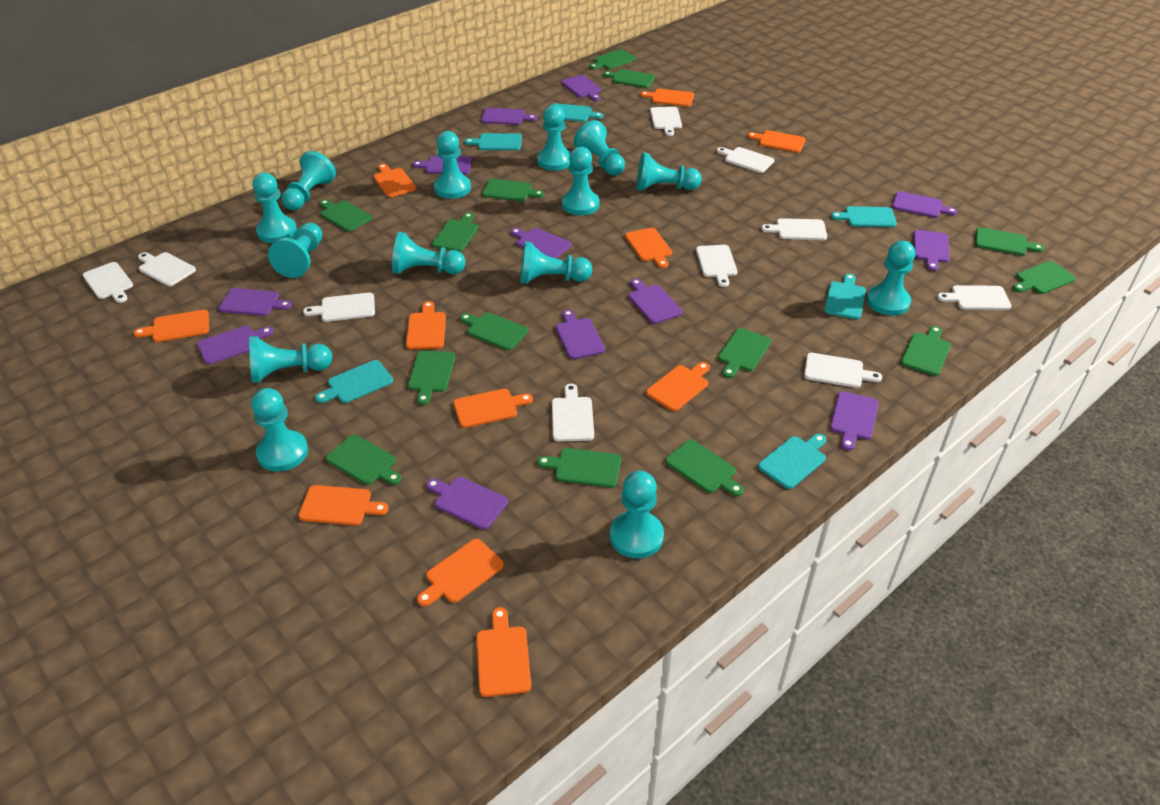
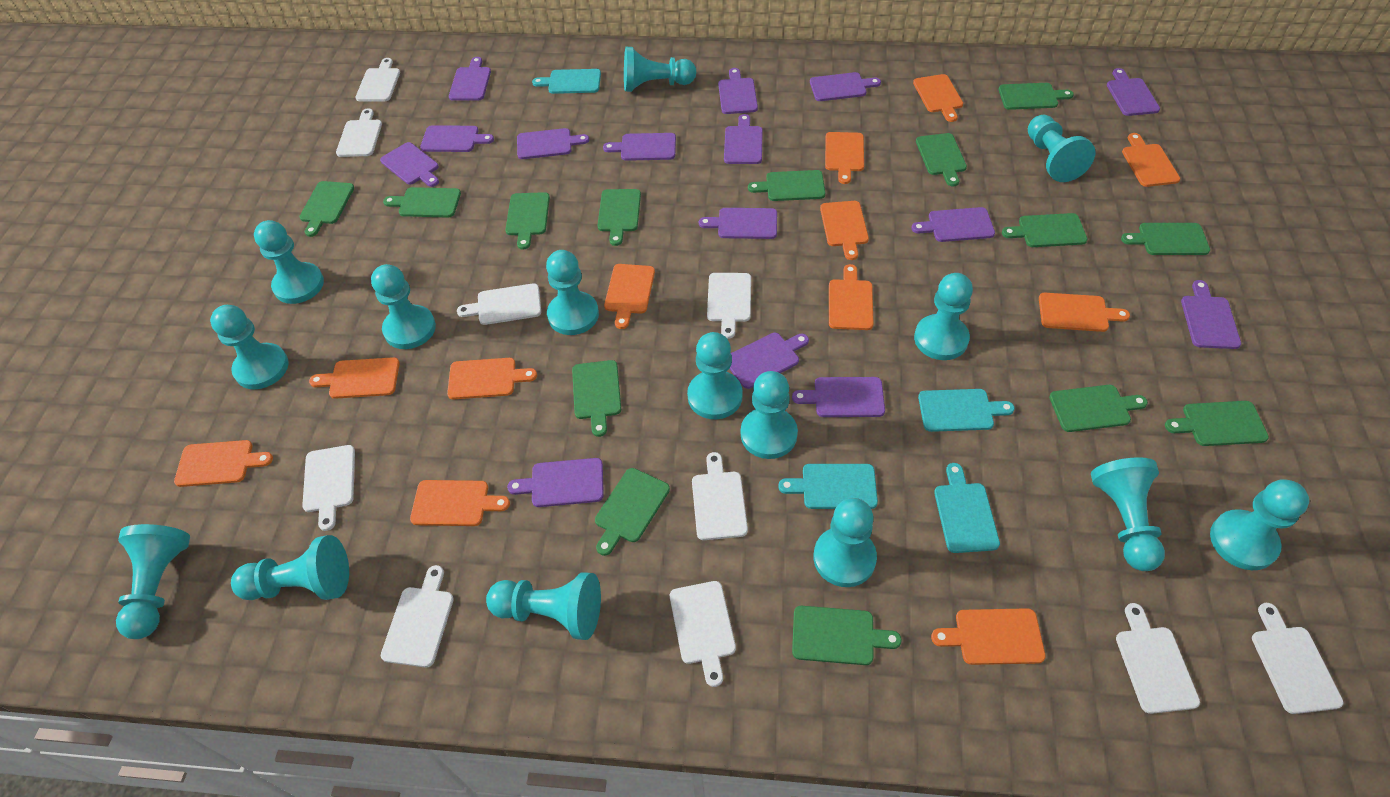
orange cutting board: [134,309,209,342] [298,485,389,525] [373,164,416,197] [406,301,446,349] [417,539,504,606] [453,389,533,428] [476,607,531,697] [625,228,672,268] [640,89,694,107] [646,362,710,411] [747,130,806,153] = 11 -> [174,440,273,487] [309,357,400,399] [410,480,510,526] [447,358,537,400] [604,264,655,329] [820,201,869,260] [825,132,864,184] [829,264,874,330] [913,74,963,122] [931,608,1046,665] [1039,293,1130,332] [1122,133,1180,187] = 12
purple cutting board: [197,326,274,364] [219,288,292,316] [413,156,472,174] [426,477,508,530] [481,108,537,125] [510,228,571,259] [556,310,605,359] [561,75,601,101] [629,279,682,324] [830,391,879,451] [892,191,958,218] [913,230,950,271] = 12 -> [380,142,439,187] [420,125,494,152] [449,57,491,101] [507,458,604,507] [517,128,589,159] [603,133,676,161] [699,208,777,239] [718,68,758,114] [724,114,763,164] [729,333,809,389] [792,377,885,417] [810,72,881,101] [911,207,995,242] [1107,68,1160,116] [1181,280,1241,349] = 15
turquoise cutting board: [315,360,393,403] [465,133,522,150] [553,103,603,122] [758,434,826,489] [824,274,866,319] [831,206,897,227] = 6 -> [532,69,601,94] [778,464,878,509] [918,389,1015,432] [934,463,1000,553] = 4
turquoise pawn: [249,336,332,383] [251,388,308,472] [252,173,297,243] [268,223,323,278] [282,151,336,210] [392,232,466,274] [434,131,471,199] [520,241,592,284] [537,105,571,171] [562,147,599,215] [574,120,625,175] [610,471,664,559] [636,152,702,191] [866,241,915,316] = 14 -> [116,524,190,639] [210,305,289,389] [231,535,349,600] [254,220,324,304] [371,264,436,349] [486,572,601,640] [546,250,599,335] [624,47,696,92] [687,332,743,419] [741,371,798,459] [814,498,877,587] [914,273,973,360] [1028,115,1095,182] [1091,457,1165,571] [1210,479,1309,570] = 15

